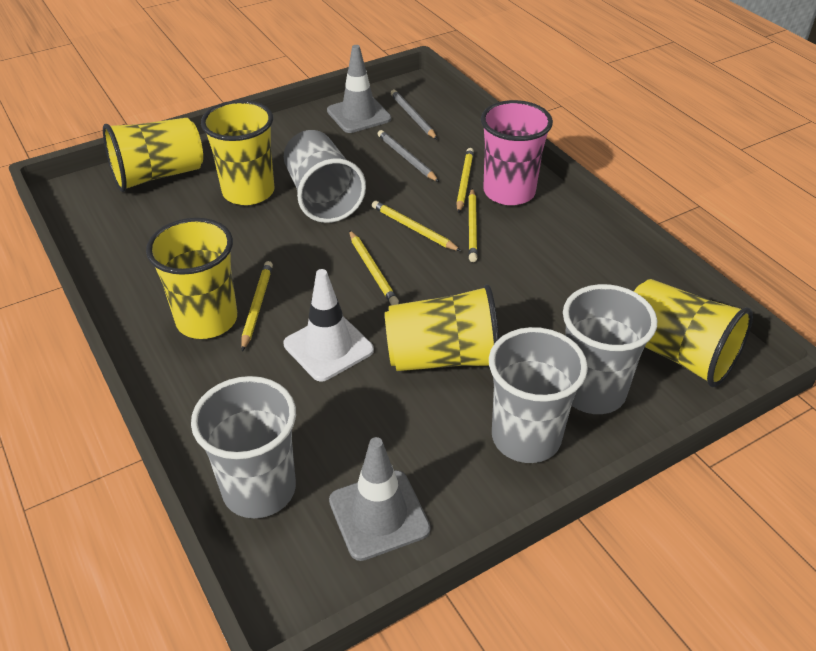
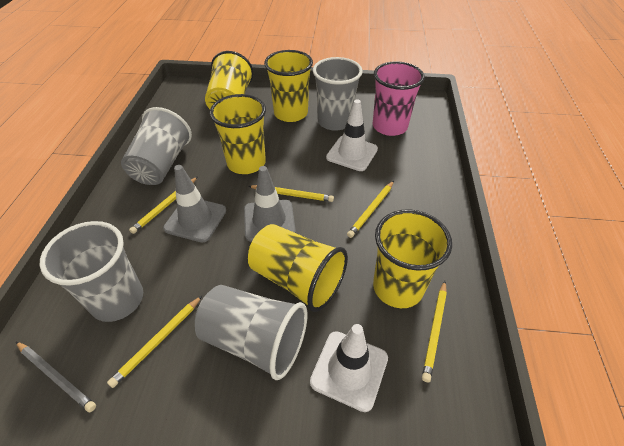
grey pencil: [378,130,439,182] [391,90,438,140] = 2 -> [16,342,96,412] = 1
white traffic cone: [284,269,374,382] = 1 -> [310,324,388,412] [326,99,378,171] = 2

